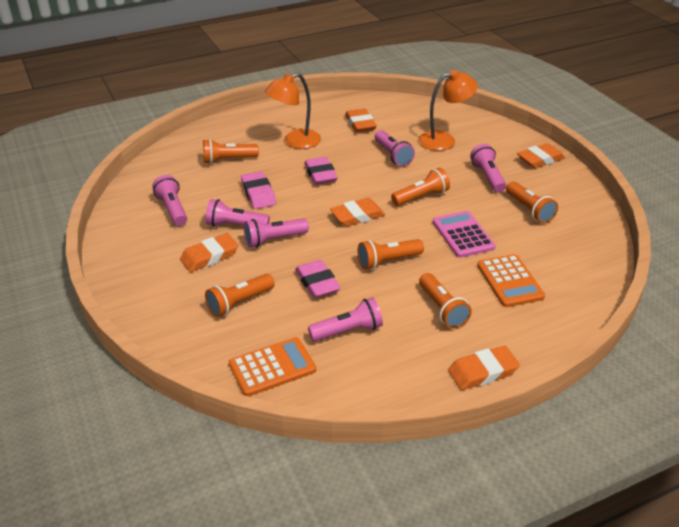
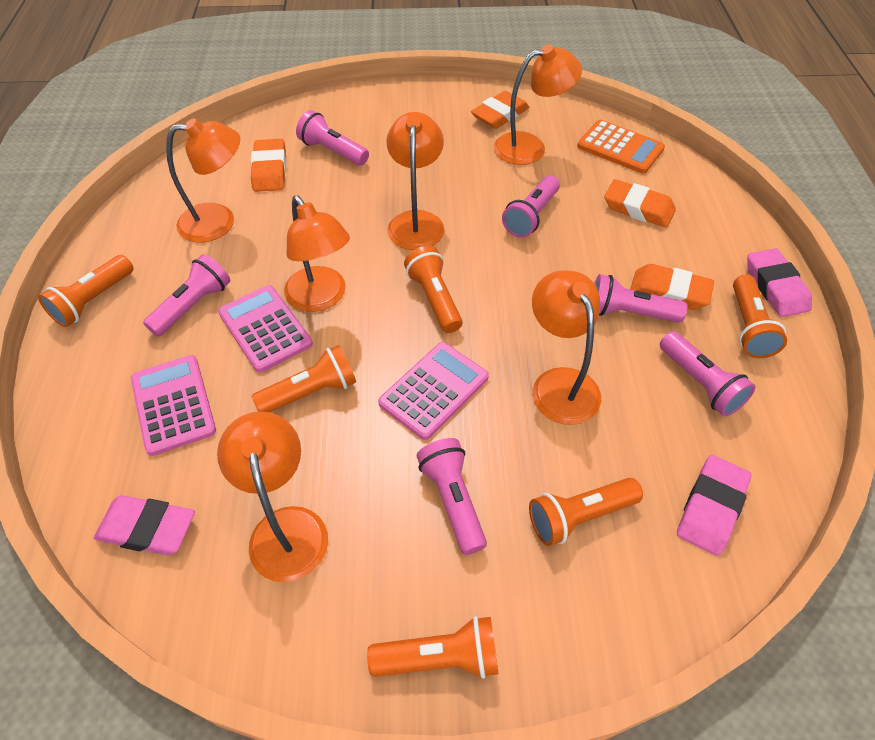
orange calculator: [229,337,316,396] [477,254,545,307] = 2 -> [577,120,665,174] = 1
orange eraser: [180,233,238,272] [330,198,385,226] [345,108,377,132] [448,346,520,390] [517,143,565,168] = 5 -> [251,139,286,192] [471,91,529,129] [604,179,676,228] [630,264,714,310] = 4
orange lamp: [265,73,321,149] [418,70,478,151] = 2 -> [166,118,240,243] [217,412,328,582] [284,196,350,312] [386,112,445,250] [494,44,582,165] [532,270,601,425] = 6
pink calculator: [433,211,496,258] = 1 -> [131,355,216,456] [218,285,313,373] [378,342,489,440] = 3

